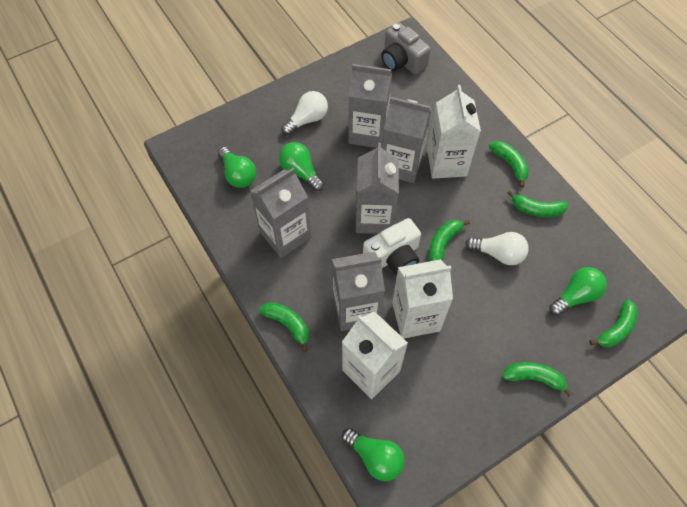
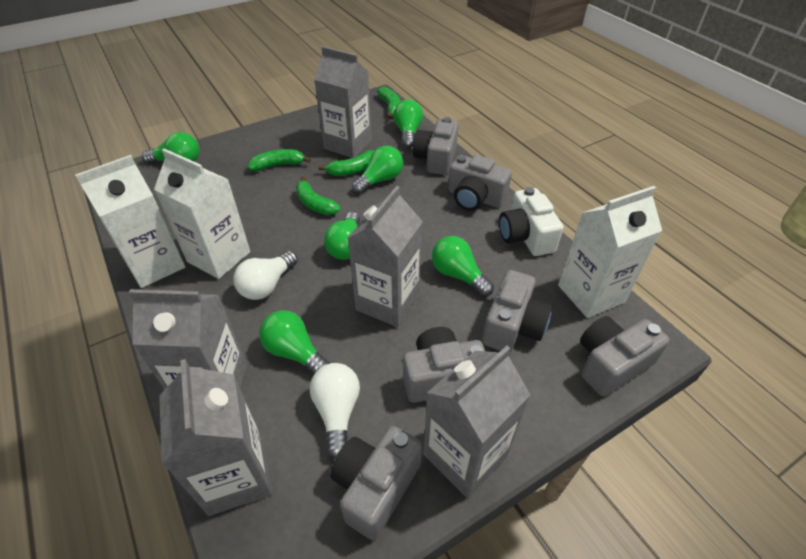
green banana: [259,302,309,352] [429,220,470,261] [489,141,529,188] [502,362,573,397] [507,191,568,217] [590,299,638,347] = 6 -> [248,149,311,171] [296,176,340,215] [318,150,374,176] [377,87,401,119] = 4
green light bulb: [218,147,256,188] [279,142,324,191] [342,428,405,481] [549,267,607,316] = 4 -> [142,132,200,163] [259,310,330,374] [324,212,360,260] [352,146,403,194] [393,99,423,148] [432,236,494,296] = 6
grey camera: [381,23,431,74] = 1 -> [330,426,422,540] [403,327,485,403] [413,117,459,175] [448,155,512,211] [482,270,552,353] [580,316,670,397] = 6

